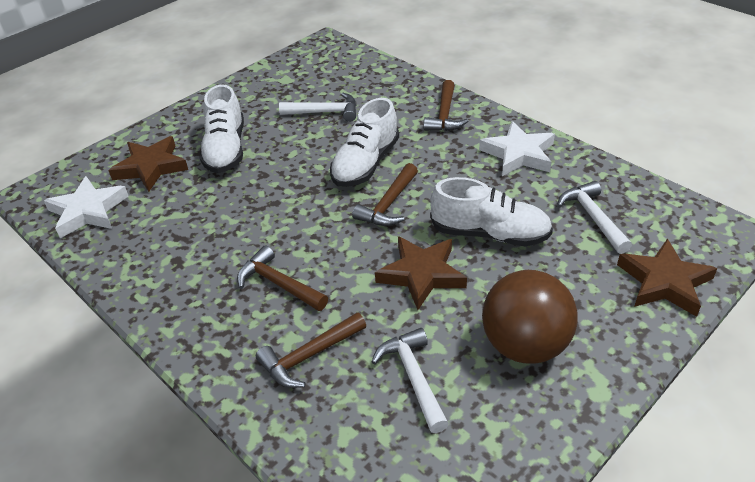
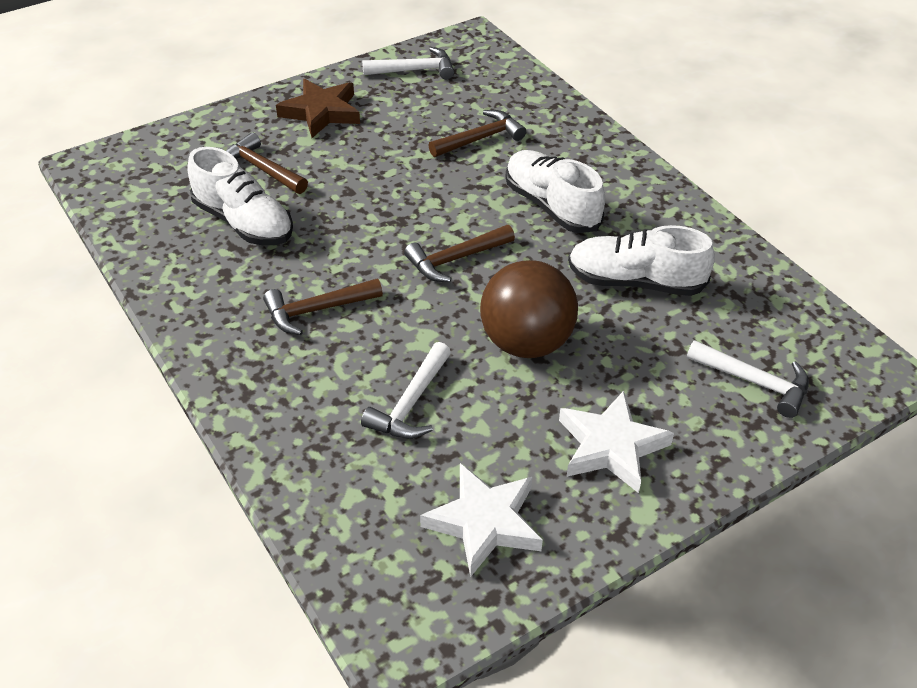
brown star: [108,136,188,192] [375,236,467,310] [617,239,717,317] = 3 -> [276,79,360,138] = 1

